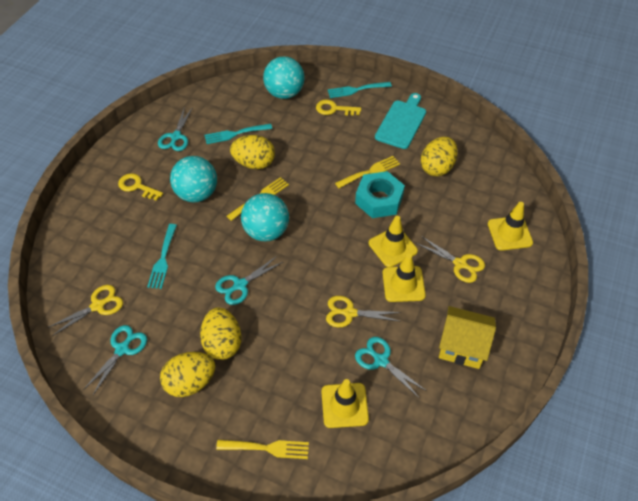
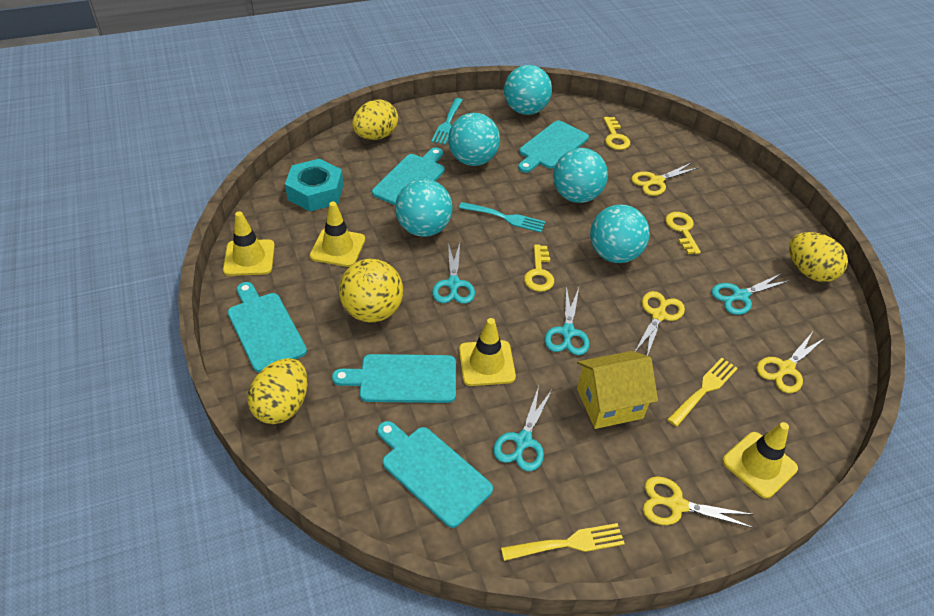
turquoise ball: [170,156,217,203] [241,193,289,241] [263,56,305,99] = 3 -> [395,179,453,237] [448,113,500,166] [504,65,552,115] [553,148,608,203] [590,204,650,263] = 5
turquoise cutting board: [375,93,426,149] = 1 -> [228,282,307,372] [332,354,456,403] [372,147,445,205] [377,421,493,528] [518,121,589,173] = 5
turquoise fork: [147,224,177,289] [205,124,272,144] [328,82,392,98] = 3 -> [431,98,463,145] [459,202,545,233] = 2
yellow ball: none = 0 -> [339,259,403,323] = 1
yellow egg: [160,352,215,397] [200,307,241,360] [230,135,275,169] [421,137,457,176] = 4 -> [248,358,308,424] [352,100,398,140] [789,232,848,282] = 3
yellow fork: [216,440,309,459] [227,177,289,221] [335,156,400,188] = 3 -> [501,523,625,561] [667,358,738,427] = 2
yellow key: [118,173,163,201] [316,100,361,115] = 2 -> [524,244,554,292] [603,117,630,150] [665,212,701,254] = 3
yellow scissors: [47,285,123,336] [326,296,402,327] [416,236,485,283] = 3 -> [631,163,700,196] [635,291,685,356] [643,476,754,528] [756,332,826,393] = 4

